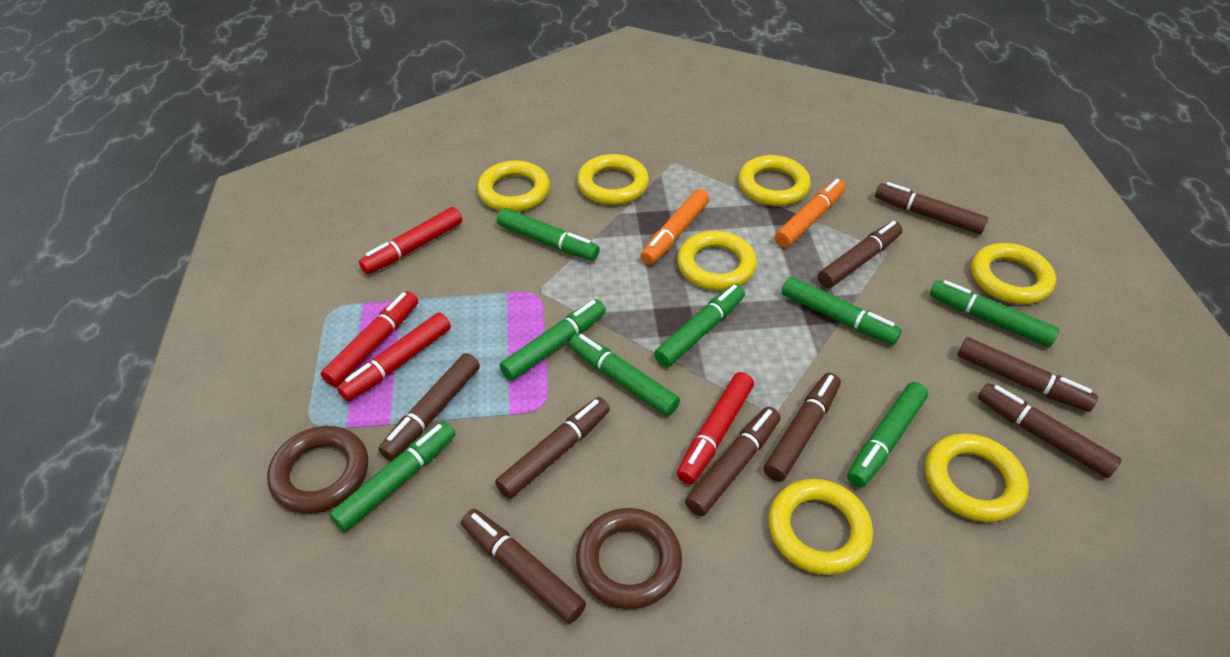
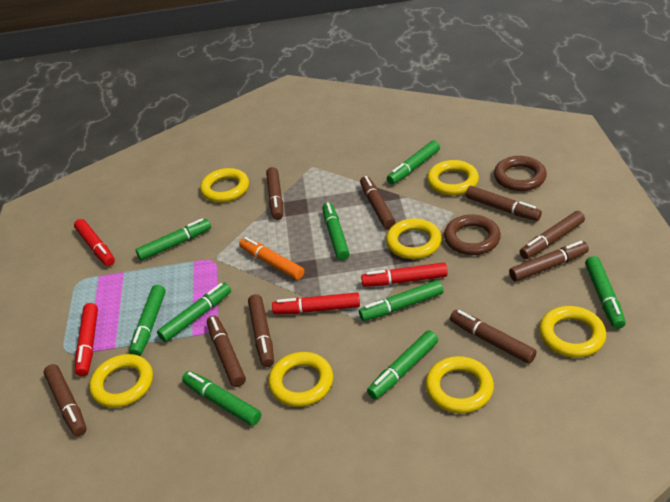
green marker: [329,421,455,532] [497,208,600,261] [499,299,606,381] [569,333,680,416] [654,284,745,367] [781,277,902,345] [847,382,928,488] [930,280,1060,347] = 8 -> [129,285,166,356] [136,218,211,261] [157,283,231,342] [182,371,261,426] [322,202,350,260] [359,280,444,321] [367,330,438,399] [387,140,440,185] [585,256,626,329] = 9
orange marker: [641,189,709,265] [775,179,846,248] = 2 -> [239,237,304,280] = 1

